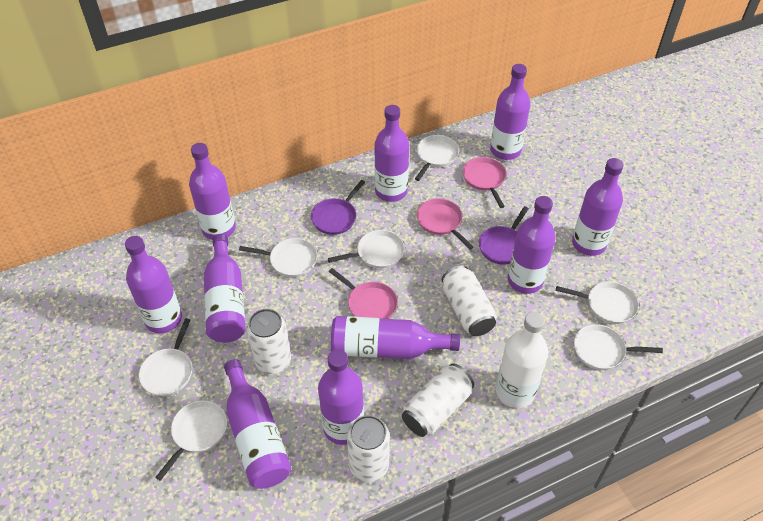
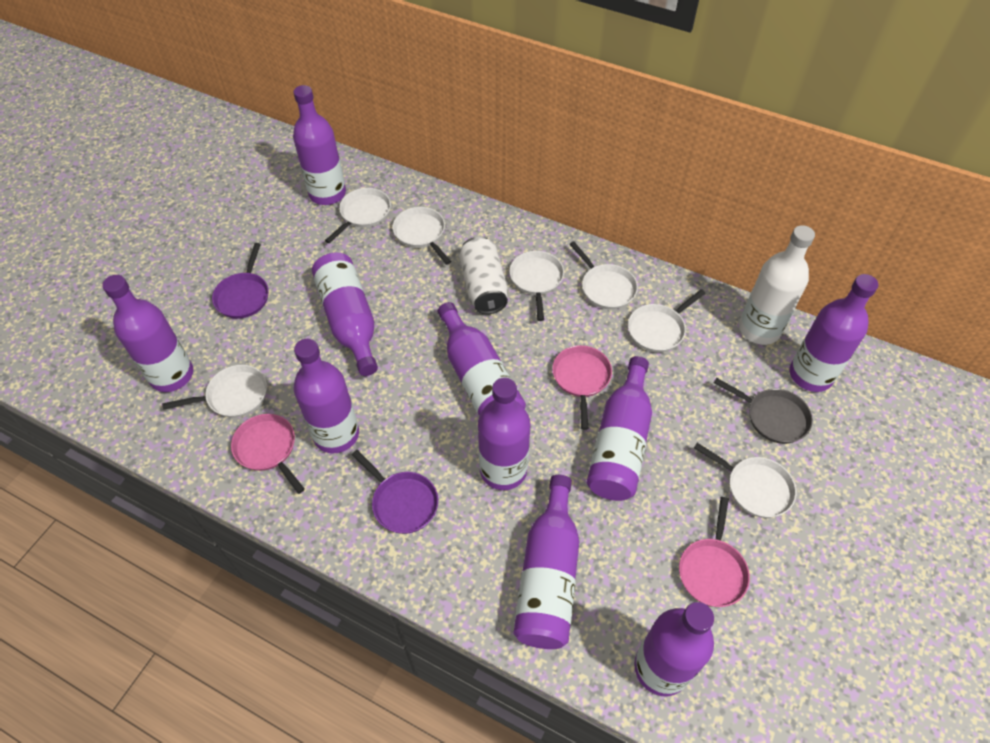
grey pan: none = 0 -> [714,378,813,444] = 1
white can: [247,309,291,374] [347,415,390,482] [402,364,474,437] [442,265,497,336] = 4 -> [459,236,509,314] = 1

